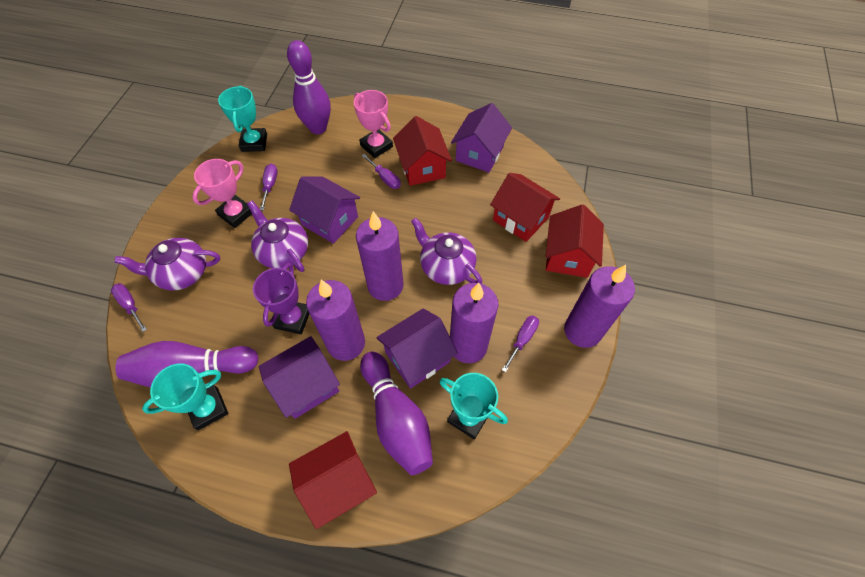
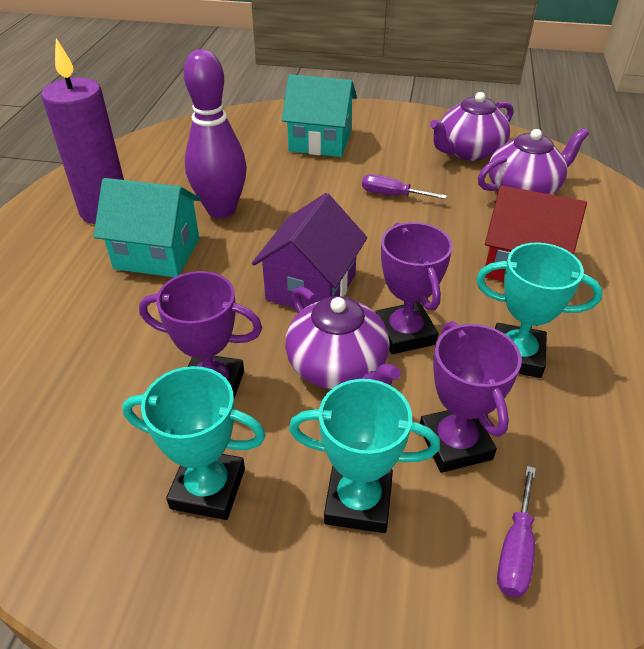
pink trophy: [192,159,252,228] [354,90,393,158] = 2 -> none = 0
purple bowling pin: [116,341,259,387] [287,40,331,134] [360,352,433,475] = 3 -> [184,49,247,218] = 1
purple candle: [306,280,365,361] [356,212,403,301] [450,283,498,363] [564,265,635,348] = 4 -> [41,39,124,224] = 1
purple house: [259,336,340,419] [289,176,360,244] [376,308,458,389] [451,103,512,173] = 4 -> [252,193,367,309] = 1
purple screwdriver: [111,283,147,332] [260,164,278,210] [361,154,401,189] [502,316,539,373] = 4 -> [362,174,447,199] [497,466,536,598] = 2
purple trophy: [253,263,310,334] = 1 -> [139,271,262,398] [375,222,453,354] [420,321,522,473] = 3
red house: [289,431,377,529] [393,116,452,186] [490,173,560,242] [546,204,604,278] = 4 -> [485,185,587,282] = 1
turquoise house: none = 0 -> [94,178,201,277] [282,74,357,157] = 2

